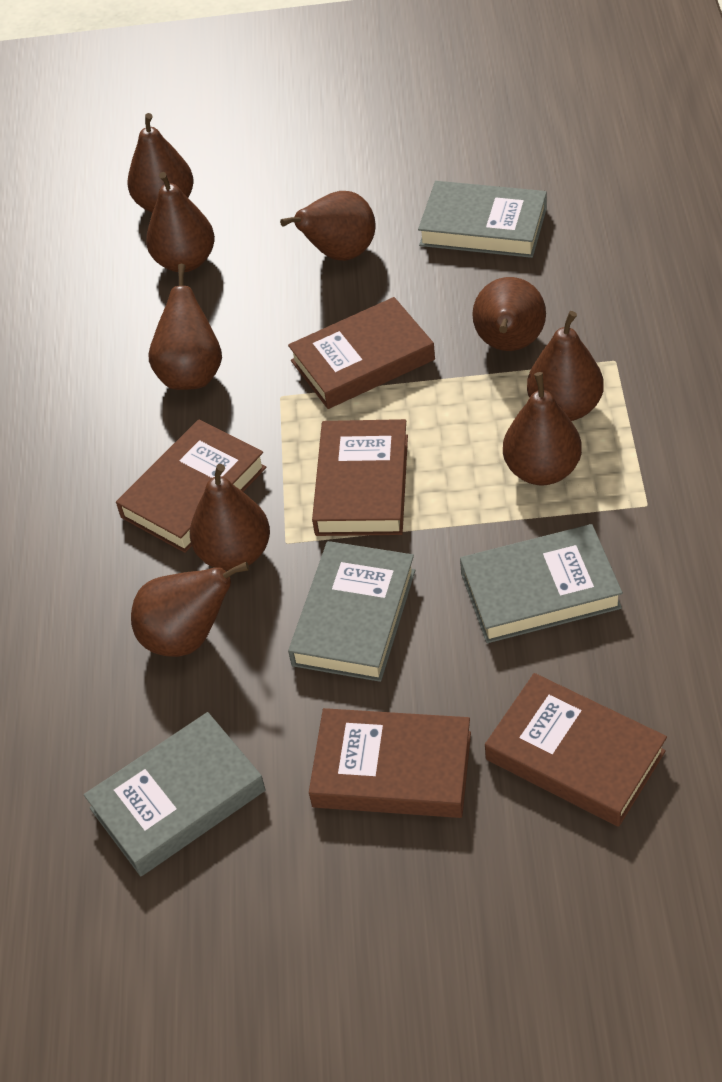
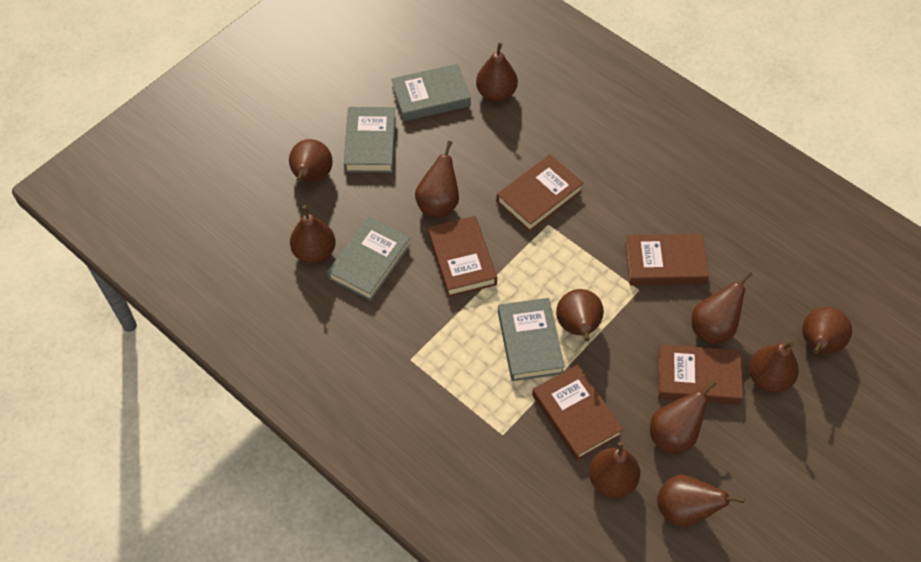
brown pear: [127,113,193,213] [131,562,249,657] [146,172,215,272] [149,264,222,390] [190,464,270,571] [280,191,375,261] [472,277,546,351] [503,372,582,486] [527,311,604,421] = 9 -> [289,139,333,182] [290,205,336,264] [415,141,459,217] [476,42,518,102] [556,289,604,341] [589,442,640,498] [650,380,717,453] [657,475,744,527] [692,271,752,344] [749,341,799,393] [802,307,852,354] = 11

